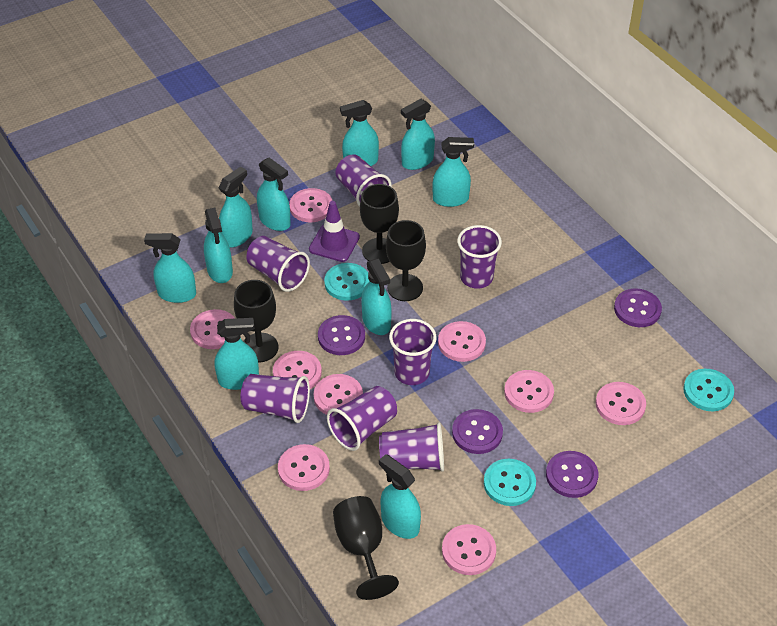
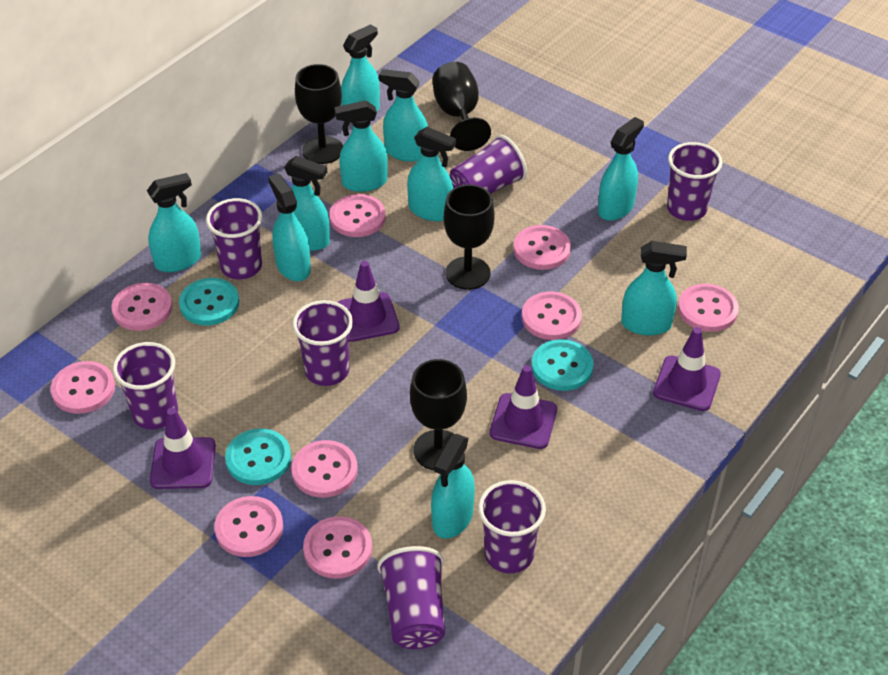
purple button: [318,315,365,355] [452,409,503,454] [546,451,599,498] [614,289,662,327] = 4 -> none = 0
purple traffic cone: [309,201,360,262] = 1 -> [150,408,216,489] [337,261,400,342] [490,365,557,449] [653,327,721,411] = 4

